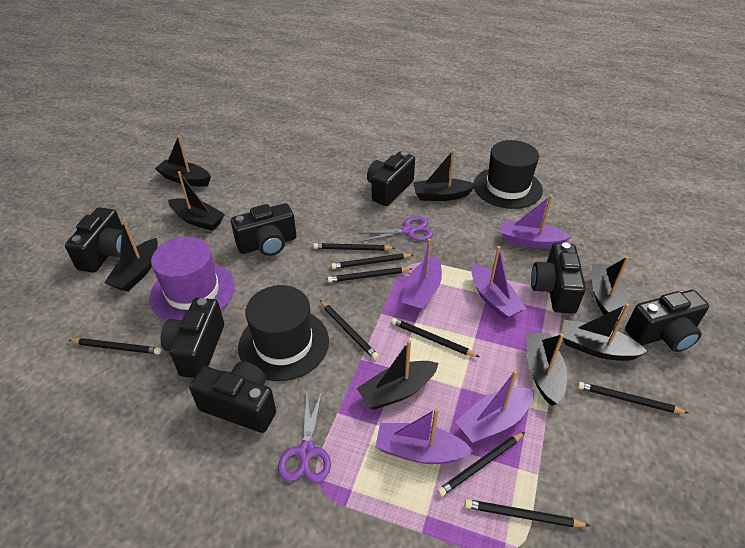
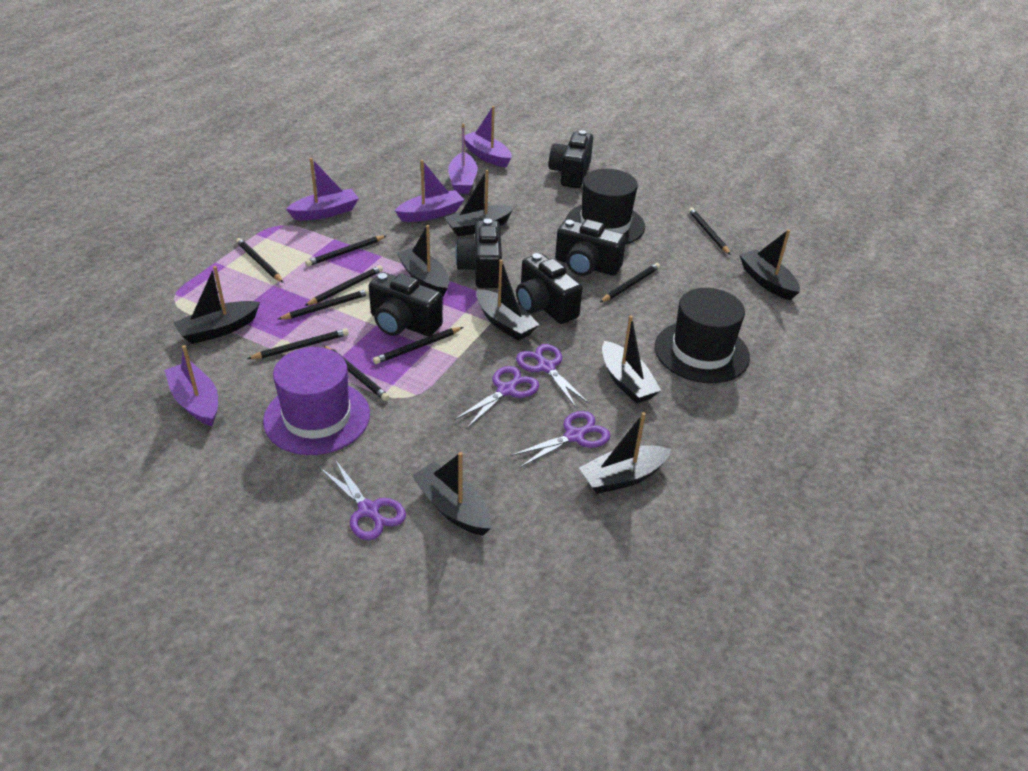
black camera: [65,207,122,273] [161,298,224,378] [189,361,276,433] [231,203,296,256] [367,152,415,206] [531,242,586,314] [625,290,709,352] = 7 -> [369,272,443,336] [455,219,502,288] [516,253,582,324] [549,130,593,188] [555,219,626,276] = 5
purple scissors: [278,391,331,482] [360,216,433,242] = 2 -> [320,460,406,540] [454,366,539,428] [510,411,611,468] [516,344,590,408] = 4

